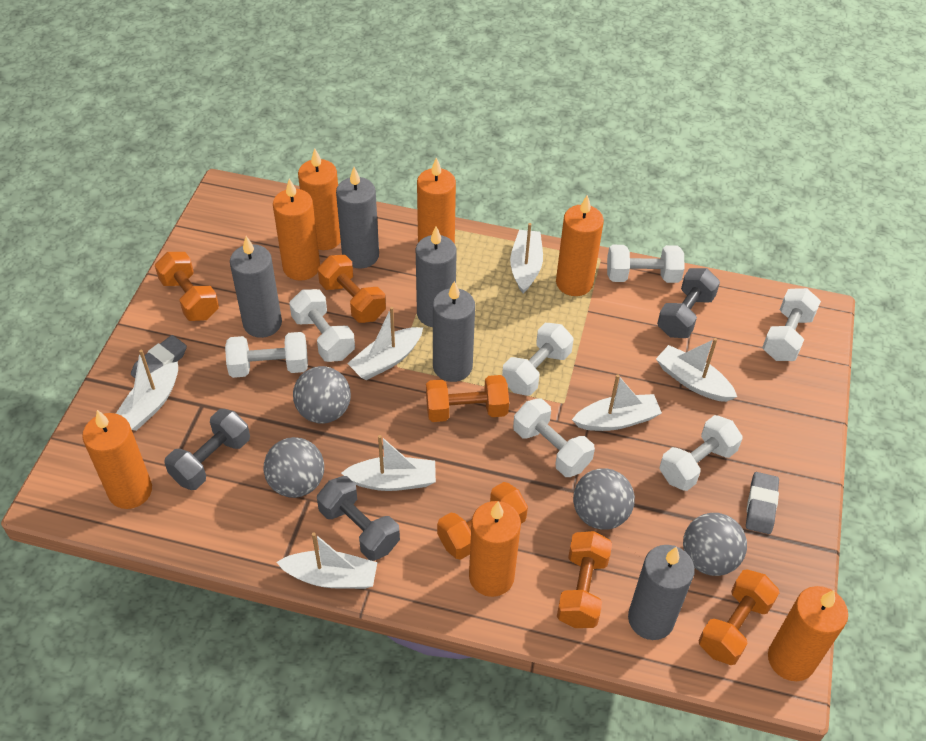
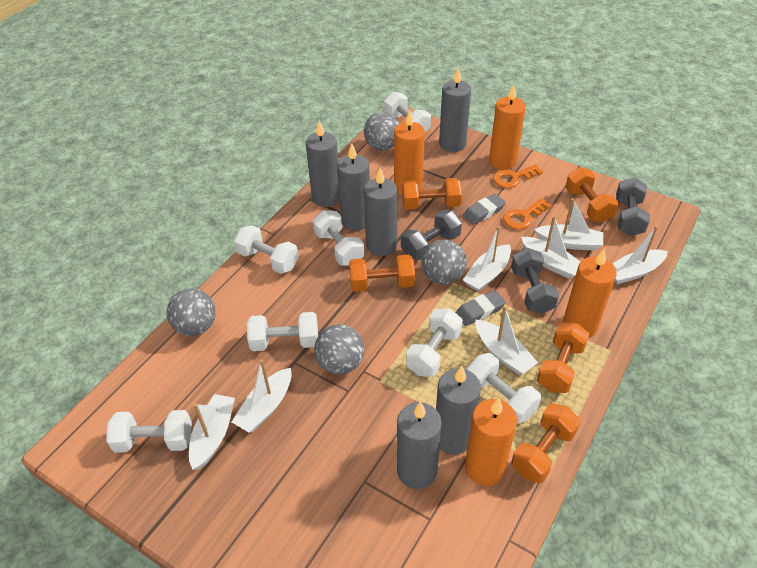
grey candle: [230,236,282,338] [336,167,379,268] [416,227,457,327] [433,281,475,382] [628,545,695,640] = 5 -> [306,121,340,207] [337,143,370,231] [364,168,397,256] [397,402,442,489] [436,366,481,454] [439,68,471,152] = 6
orange candle: [82,410,152,509] [273,178,320,281] [298,148,341,250] [417,157,456,244] [469,501,521,597] [556,195,604,296] [768,586,848,681] = 7 -> [394,110,425,195] [465,398,517,486] [489,84,526,170] [563,249,617,338] = 4
orange dumbbell: [155,252,219,321] [318,255,386,323] [426,375,509,422] [437,482,528,560] [557,531,612,628] [698,569,780,665] = 6 -> [349,255,415,292] [402,178,462,210] [511,403,580,483] [537,322,590,393] [565,167,618,223] = 5
orange key: none = 0 -> [493,164,543,188] [503,198,551,229] = 2

